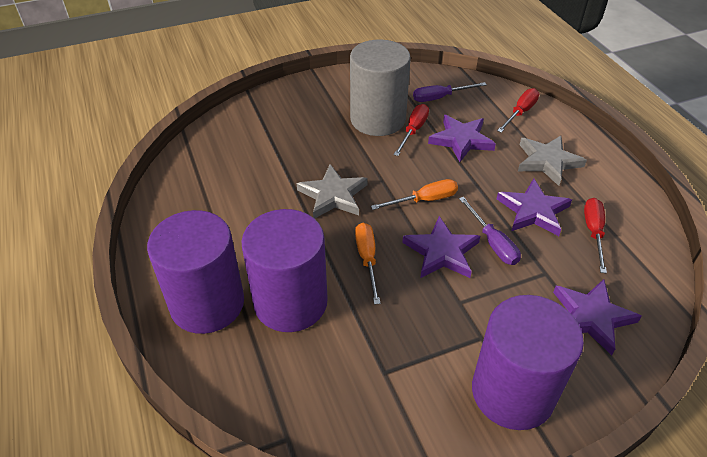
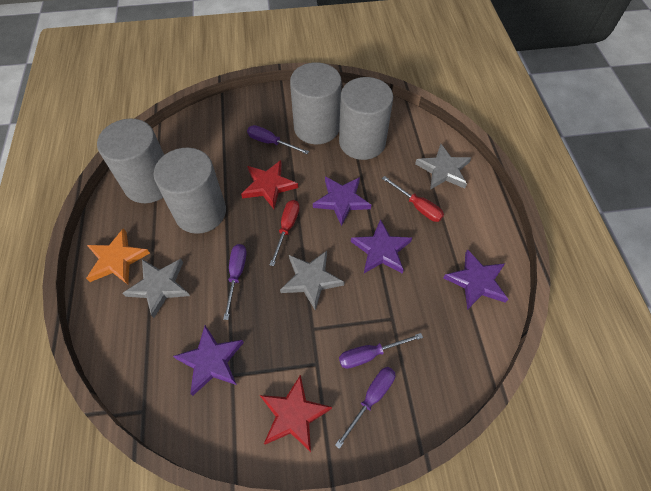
grey cylinder: [350,39,411,136] = 1 -> [97,119,164,203] [154,148,226,234] [290,62,342,144] [339,77,393,160] = 4
grey star: [297,164,368,219] [518,136,587,186] = 2 -> [123,259,190,318] [280,251,344,310] [415,144,471,190] = 3
orange screwdriver: [355,223,381,305] [371,179,458,210] = 2 -> none = 0
orange star: none = 0 -> [86,228,150,284] = 1
purple cylinder: [147,210,244,334] [241,209,328,332] [472,295,584,430] = 3 -> none = 0
purple screwdriver: [413,82,487,102] [459,197,521,265] = 2 -> [223,244,247,320] [247,125,309,154] [335,367,395,449] [339,333,423,369] = 4
red screwdriver: [394,104,429,156] [497,88,539,133] [584,198,607,273] = 3 -> [270,200,300,266] [382,176,444,222] = 2
red star: none = 0 -> [241,160,298,209] [260,375,332,452] = 2

